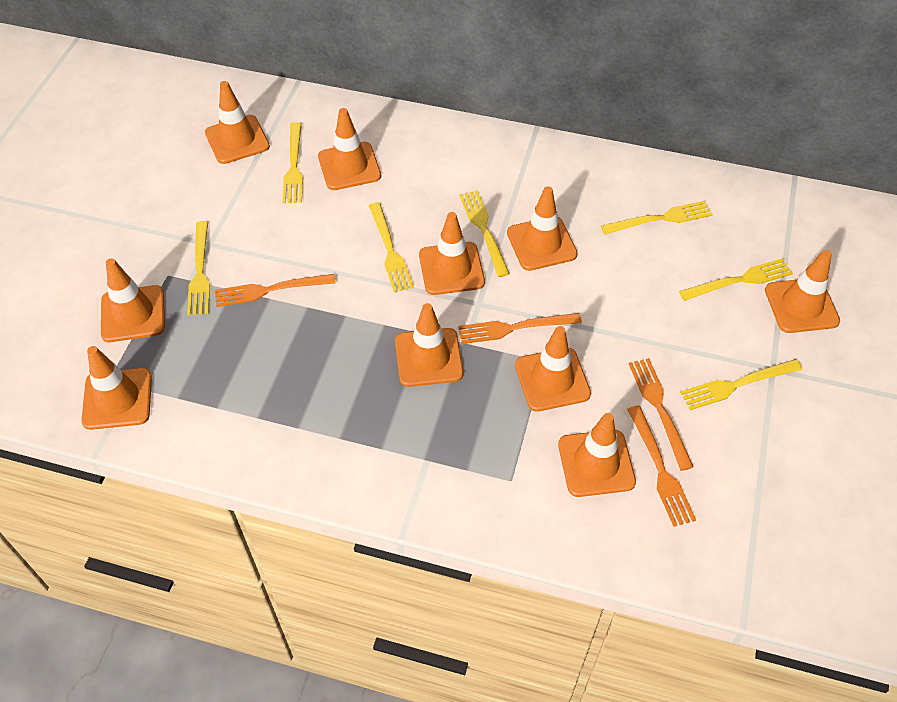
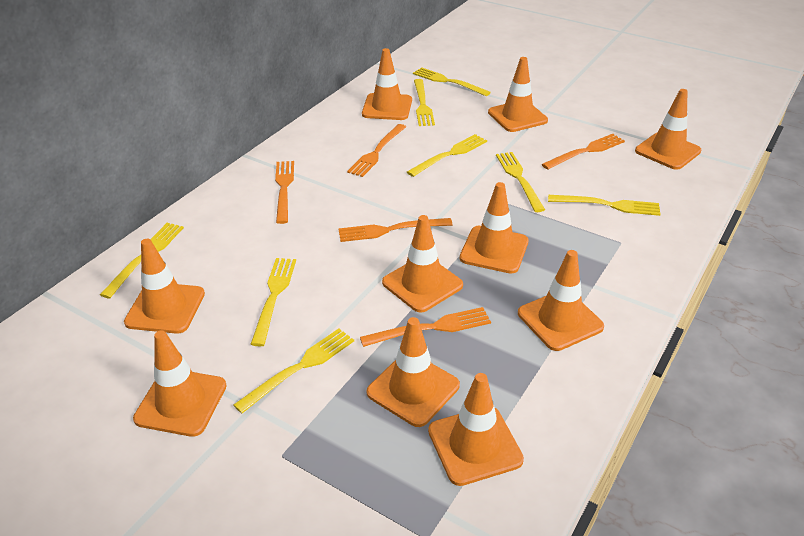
orange fork: [215,274,336,307] [458,313,582,344] [627,405,696,527] [629,358,693,471] = 4 -> [275,161,294,224] [338,218,453,242] [347,124,406,177] [360,307,491,347] [542,134,625,170] = 5
yellow fork: [187,221,210,316] [282,122,303,203] [369,202,414,293] [459,190,510,277] [601,201,713,234] [679,258,793,301] [680,359,802,410] = 7 -> [100,223,184,299] [233,329,354,413] [251,258,296,346] [407,134,487,177] [413,67,491,96] [414,79,435,126] [496,152,545,212] [548,195,661,216] = 8

